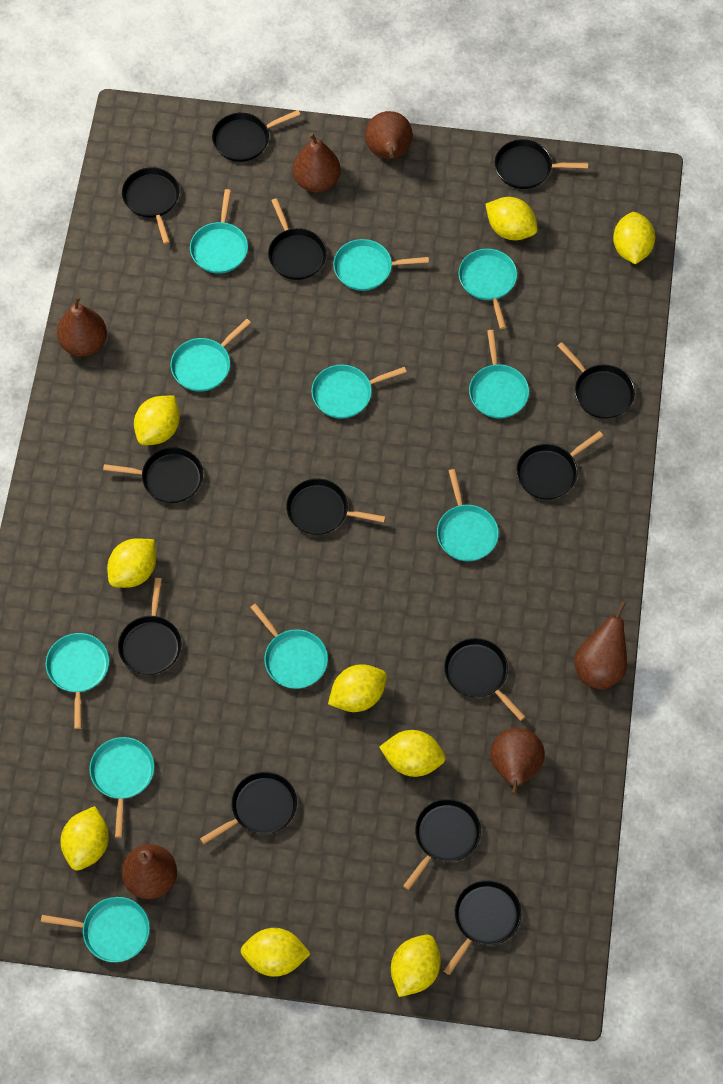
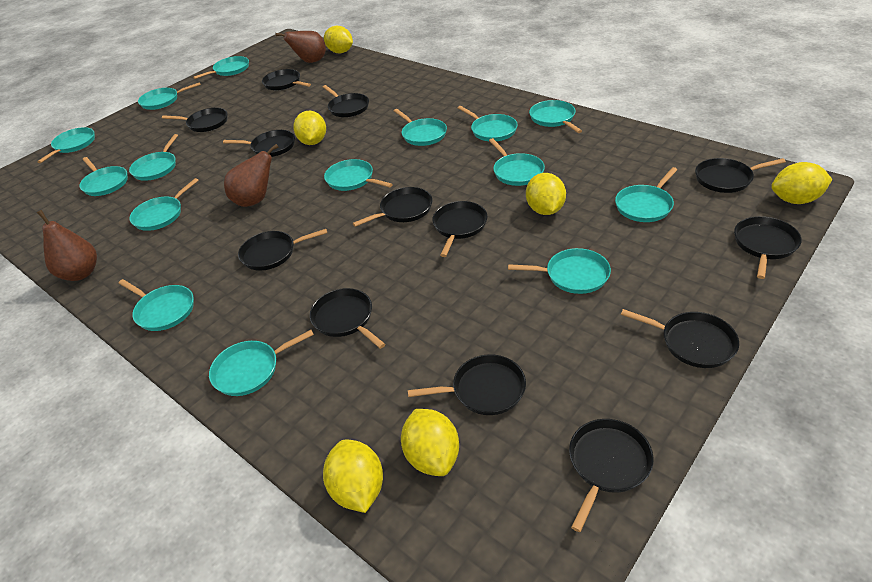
brown pear: [57,296,107,356] [121,844,177,899] [293,132,341,192] [365,111,413,159] [491,728,545,795] [574,601,627,689] = 6 -> [37,210,97,281] [224,144,279,207] [275,31,326,63] = 3
turquoise pan: [41,897,150,962] [46,633,109,729] [89,737,155,838] [170,319,251,392] [190,189,248,273] [250,603,328,689] [311,365,407,419] [333,239,429,291] [437,469,499,561] [458,249,517,329] [469,330,529,418] = 11 -> [37,127,95,163] [79,157,128,196] [118,279,194,331] [129,134,178,181] [129,178,199,231] [138,82,201,110] [193,56,249,79] [209,330,314,396] [324,159,393,191] [394,109,447,146] [458,106,518,141] [489,138,545,186] [508,248,611,294] [529,100,582,133] [615,167,678,222] = 15
yellow lemon: [60,806,109,871] [107,538,156,588] [134,395,180,445] [240,928,311,977] [328,664,387,712] [379,730,446,777] [391,935,441,997] [486,197,538,240] [613,212,655,264] = 9 -> [293,111,326,145] [323,440,383,513] [324,26,353,53] [401,409,459,476] [526,173,566,215] [771,162,832,204] = 6

